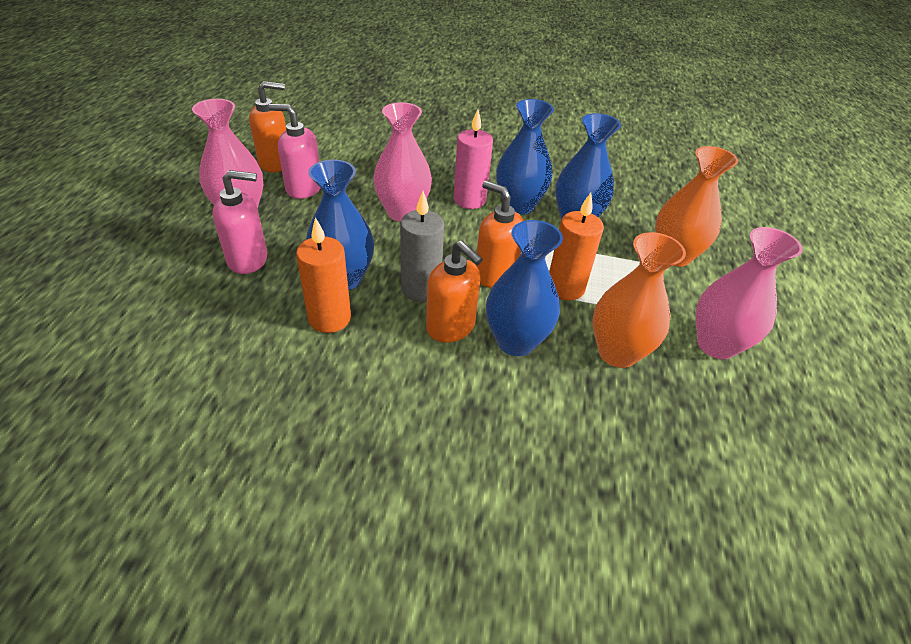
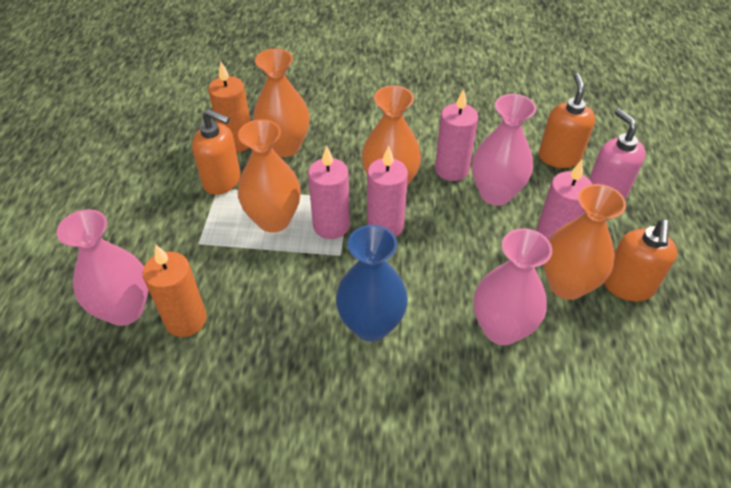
blue vase: [306,160,374,290] [486,220,563,356] [496,99,554,215] [555,113,621,220] = 4 -> [336,225,408,342] = 1
grey candle: [400,191,444,302] = 1 -> none = 0
orange vase: [593,232,686,368] [655,146,738,267] = 2 -> [238,119,301,233] [253,48,310,157] [362,85,421,186] [543,184,626,300] = 4
pink candle: [454,109,493,209] = 1 -> [308,145,350,239] [367,145,408,237] [435,88,478,181] [536,160,592,240] = 4
pink soap dispenser: [212,170,267,274] [269,104,321,199] = 2 -> [589,109,646,199] = 1

